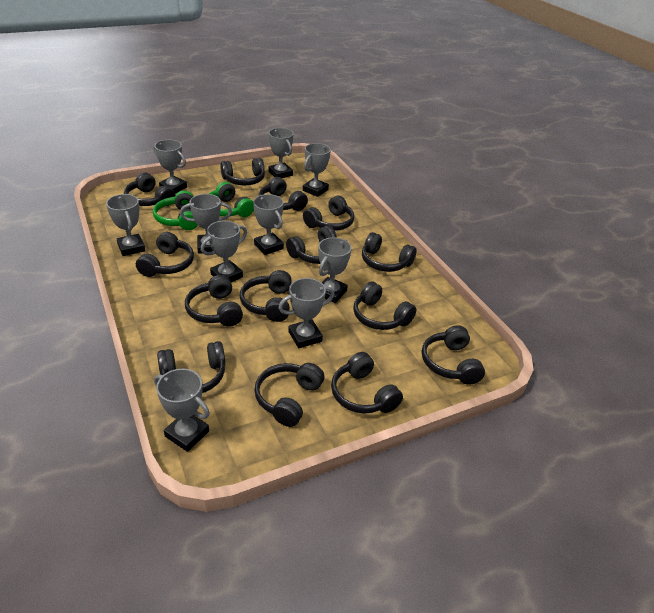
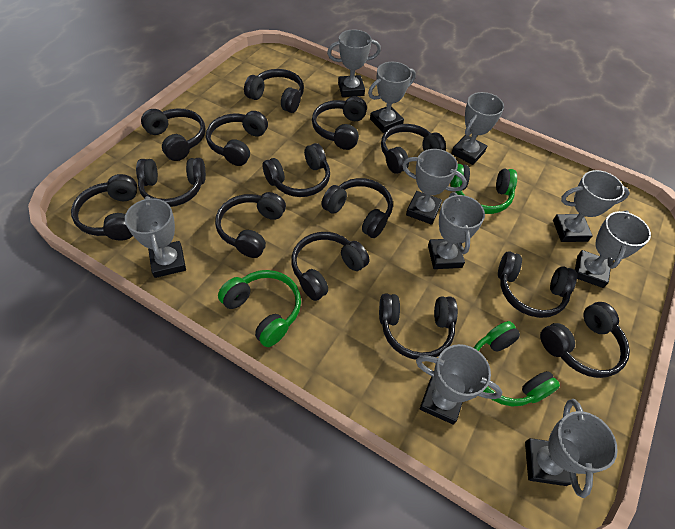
green headphones: [153,190,198,230] [209,182,254,217] = 2 -> [218,270,301,347] [450,164,517,214] [474,321,560,406] = 3

